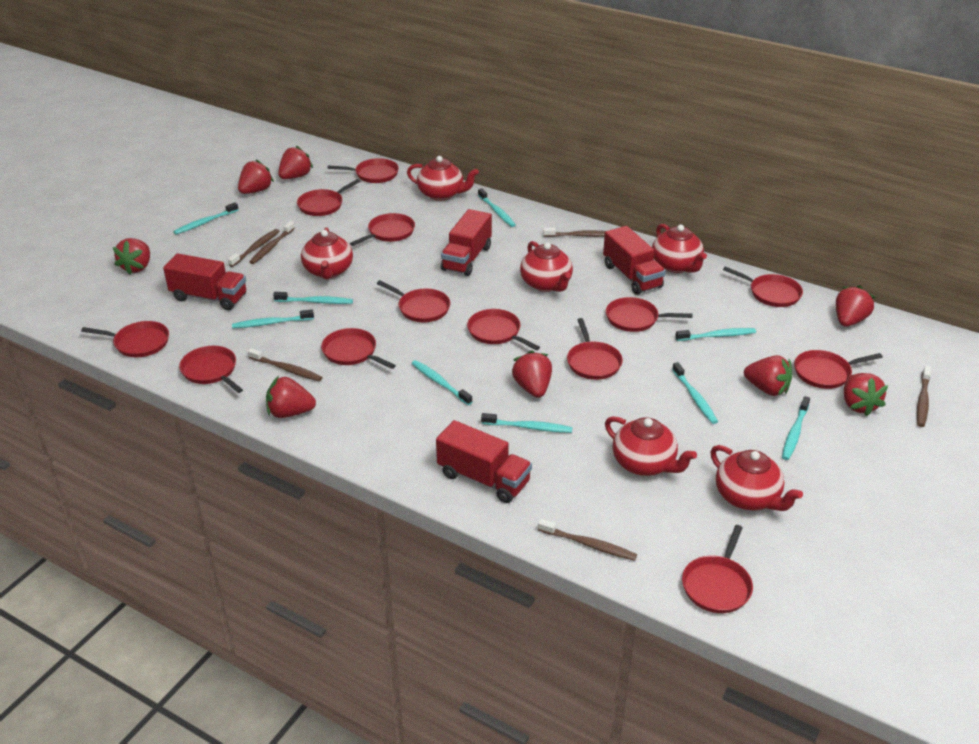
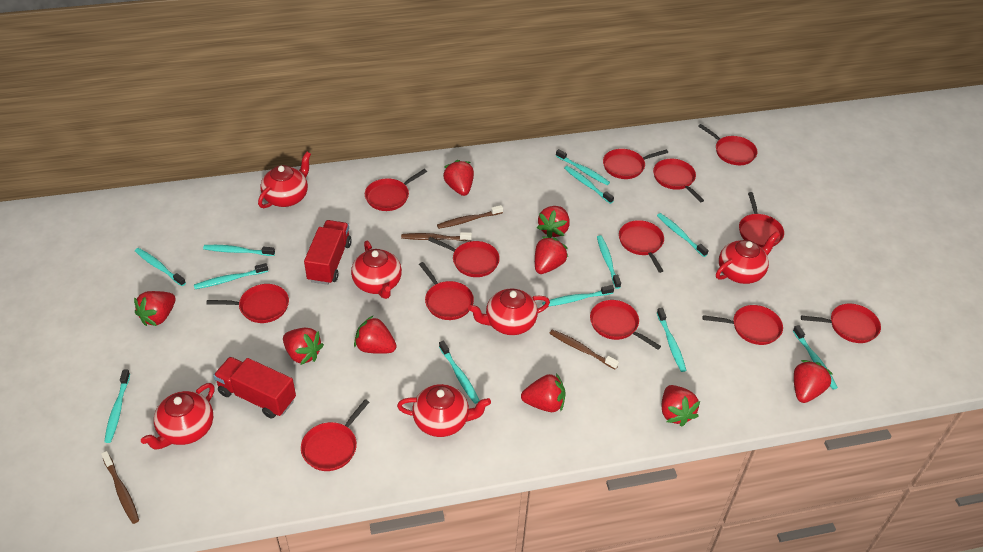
brown toothbrush: [228,229,279,267] [248,348,322,381] [249,221,295,264] [538,519,637,561] [543,227,606,237] [917,366,931,427] = 6 -> [101,451,139,524] [401,232,472,241] [437,205,503,229] [549,329,619,370] = 4
red strawberry: [113,238,150,275] [238,160,274,194] [266,376,316,418] [278,146,313,179] [512,350,552,398] [744,355,792,396] [836,285,875,327] [844,373,888,417] = 8 -> [134,291,176,326] [283,328,324,365] [354,316,397,354] [443,160,474,196] [521,373,566,412] [535,237,568,274] [537,206,570,238] [662,385,700,427] [794,360,833,403] = 9
red truck: [163,253,246,310] [436,420,532,503] [441,209,492,276] [603,226,665,295] = 4 -> [213,357,296,418] [304,220,352,285] = 2
turquoise toothbrush: [173,203,238,235] [232,309,314,328] [273,292,353,304] [411,360,472,405] [478,189,516,227] [481,413,572,433] [672,362,718,424] [675,328,756,341] [782,396,810,460] = 9 -> [104,370,130,443] [135,248,186,286] [194,263,268,289] [203,245,275,256] [439,340,480,404] [542,285,614,306] [556,149,610,185] [564,166,614,204] [597,235,621,289] [657,213,709,257] [657,308,686,372] [793,325,838,390] = 12

